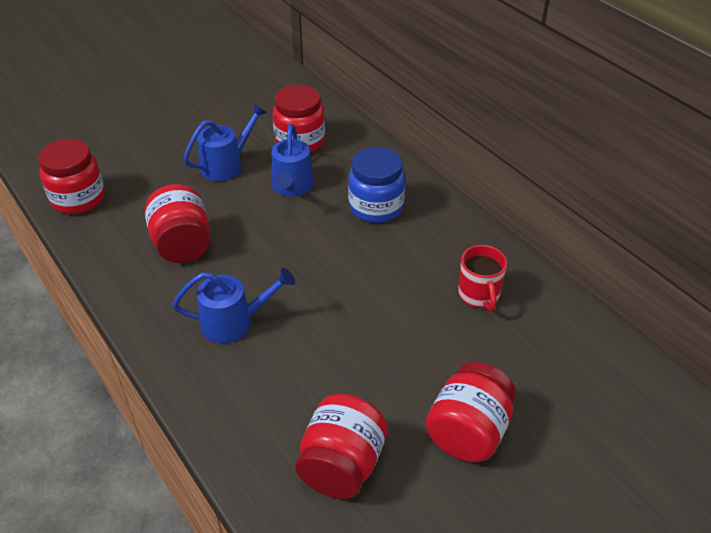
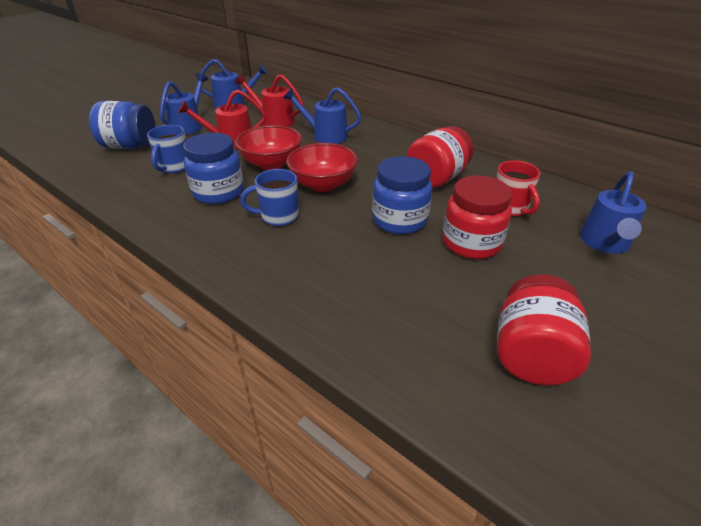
blue jar: [348,147,405,223] = 1 -> [89,101,155,149] [183,133,244,204] [372,156,432,234] = 3
blue mug: none = 0 -> [147,125,186,173] [240,169,299,226] = 2
blue watering can: [172,268,295,343] [183,104,267,181] [271,124,314,197] = 3 -> [160,73,208,135] [197,59,268,109] [283,87,361,144] [580,171,646,254] = 4
red bowl: none = 0 -> [235,125,302,170] [286,143,358,192] = 2
red jar: [38,139,105,214] [145,184,210,263] [273,85,325,153] [295,394,388,499] [425,362,516,462] = 5 -> [407,126,474,188] [442,175,512,259] [497,274,591,385] = 3
red watering can: none = 0 -> [178,90,266,149] [235,74,304,127] = 2

